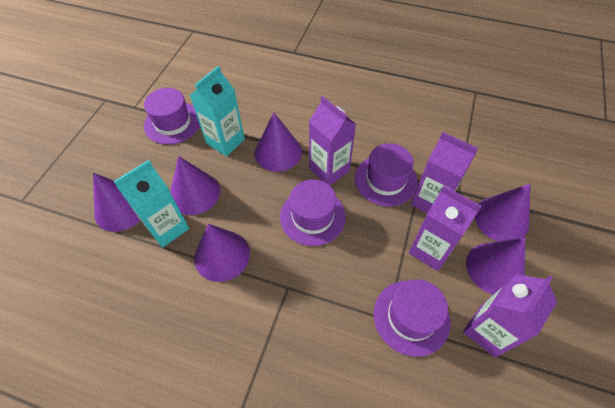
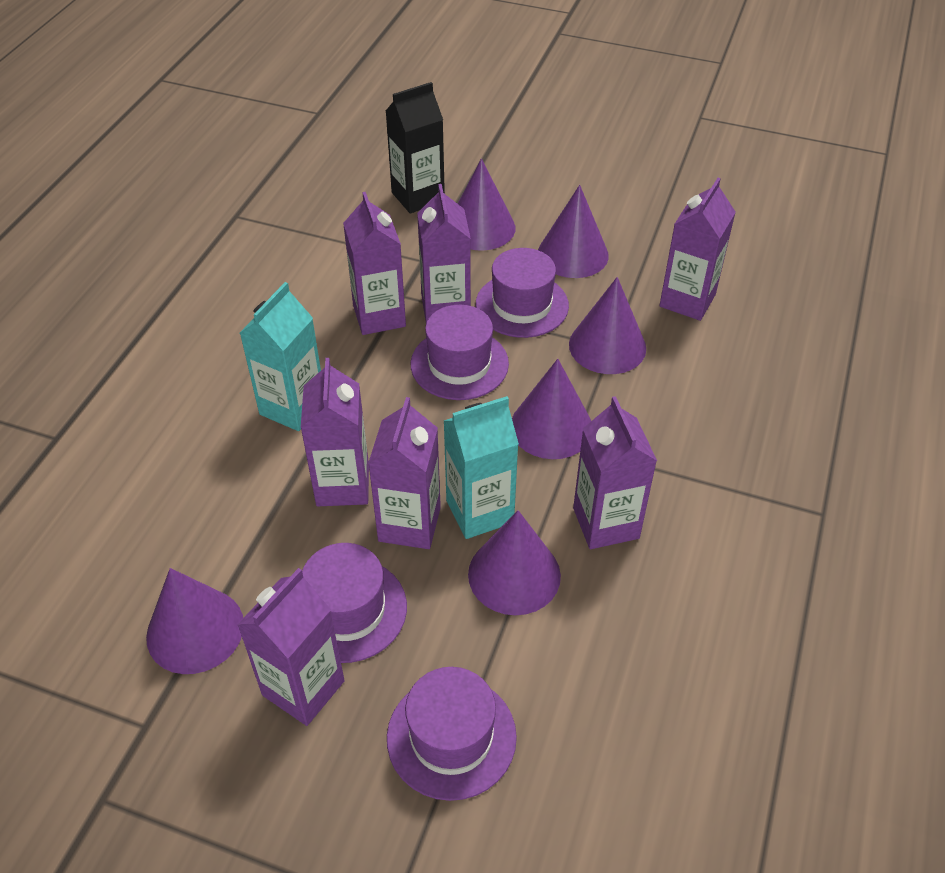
black carton: none = 0 -> [386,82,445,214] = 1
purple carton: [309,96,356,185] [409,186,482,271] [411,132,478,213] [463,274,557,357] = 4 -> [237,568,345,726] [301,358,369,506] [343,192,406,335] [368,397,441,549] [417,184,471,323] [573,396,657,549] [659,178,736,321] = 7

